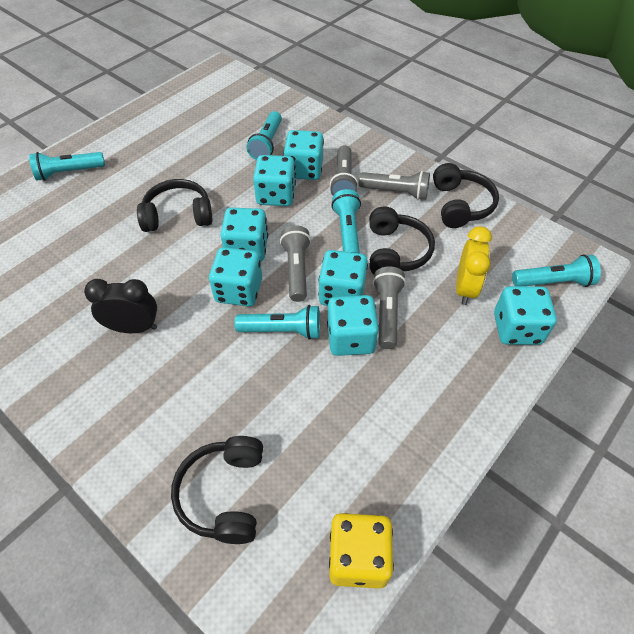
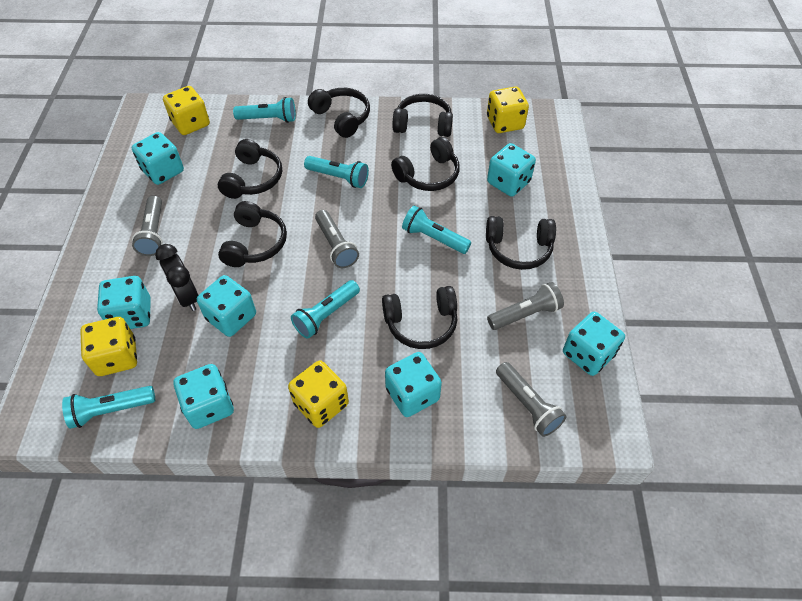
black headphones: [137,179,212,232] [171,436,263,544] [369,207,435,274] [433,163,499,228] = 4 -> [218,139,282,199] [218,201,287,267] [308,88,370,138] [382,286,457,349] [391,137,460,191] [392,94,453,137] [486,216,556,270] = 7
yellow clock: [456,226,492,305] = 1 -> none = 0
yellow dice: [329,513,394,589] = 1 -> [80,317,137,376] [163,86,210,135] [288,361,349,428] [487,86,529,133] = 4

